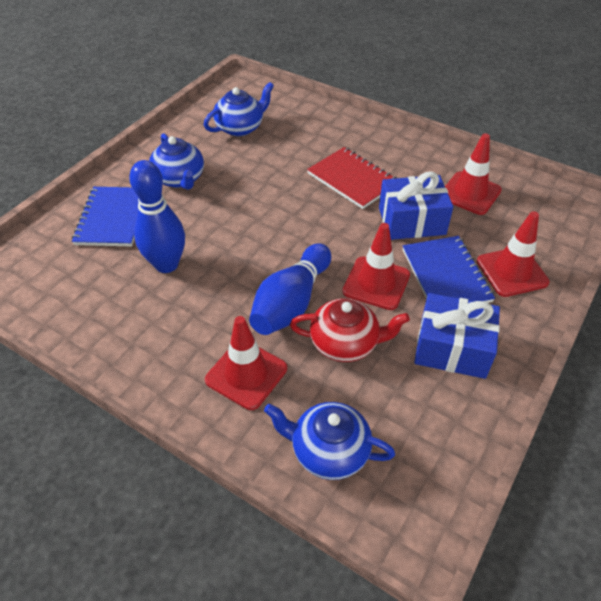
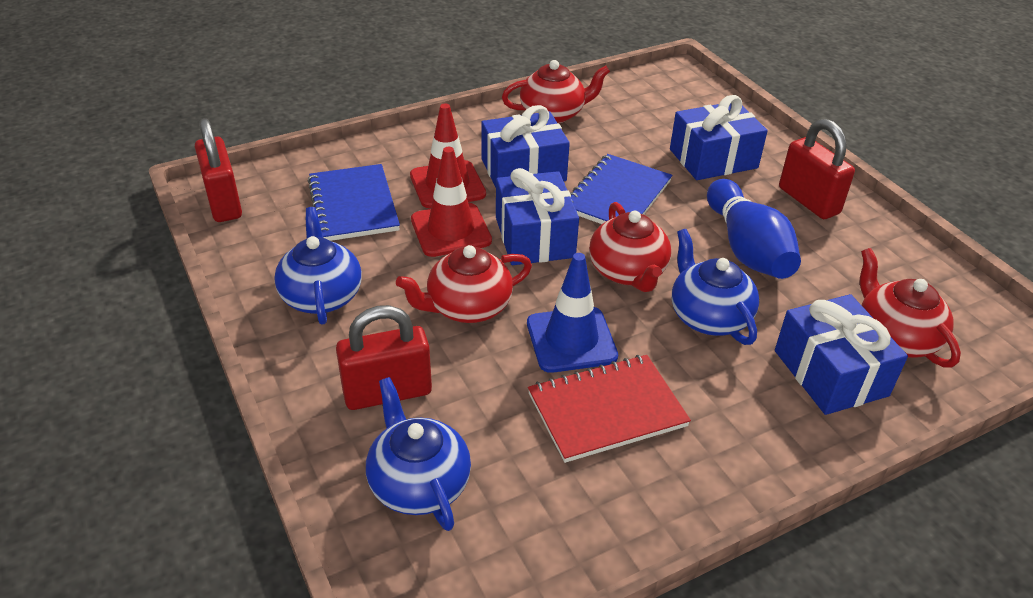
blue bowling pin: [129,160,185,273] [249,243,331,335] = 2 -> [707,179,801,279] = 1
blue gift: [379,172,453,240] [414,293,500,379] = 2 -> [481,105,570,188] [496,168,579,265] [670,95,768,180] [775,294,908,415] = 4
blue traffic cone: none = 0 -> [527,253,618,373] = 1
red padlock: none = 0 -> [195,118,242,222] [336,305,432,410] [779,119,855,219] = 3
red teapot: [290,298,410,362] = 1 -> [396,245,532,323] [502,60,610,124] [589,202,671,292] [860,248,961,368] = 4
red traffic cone: [205,316,287,410] [342,223,410,310] [445,133,502,215] [477,211,550,297] = 4 -> [410,103,486,208] [411,147,492,257] = 2

